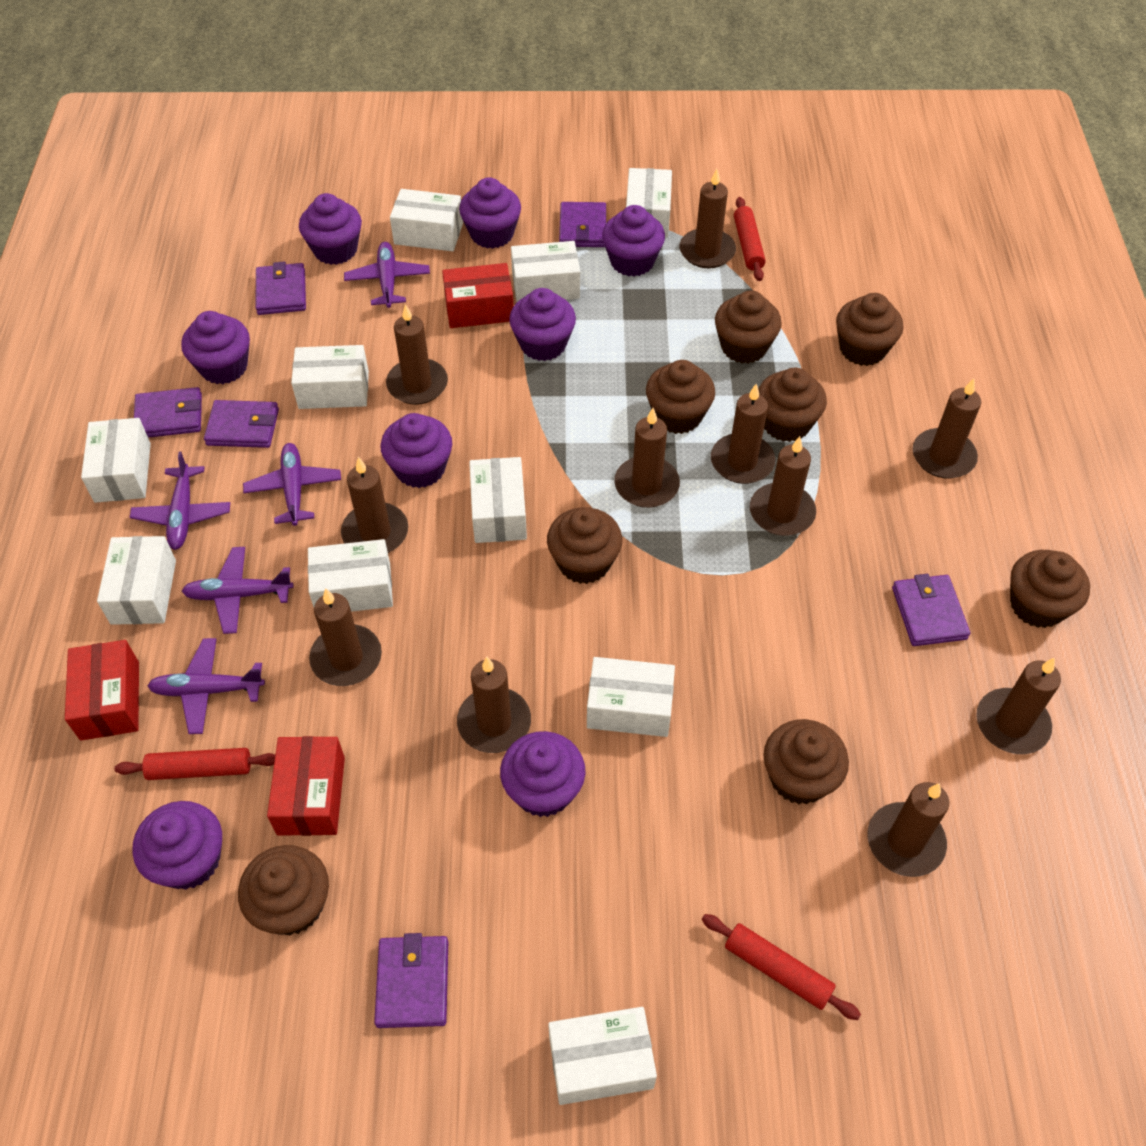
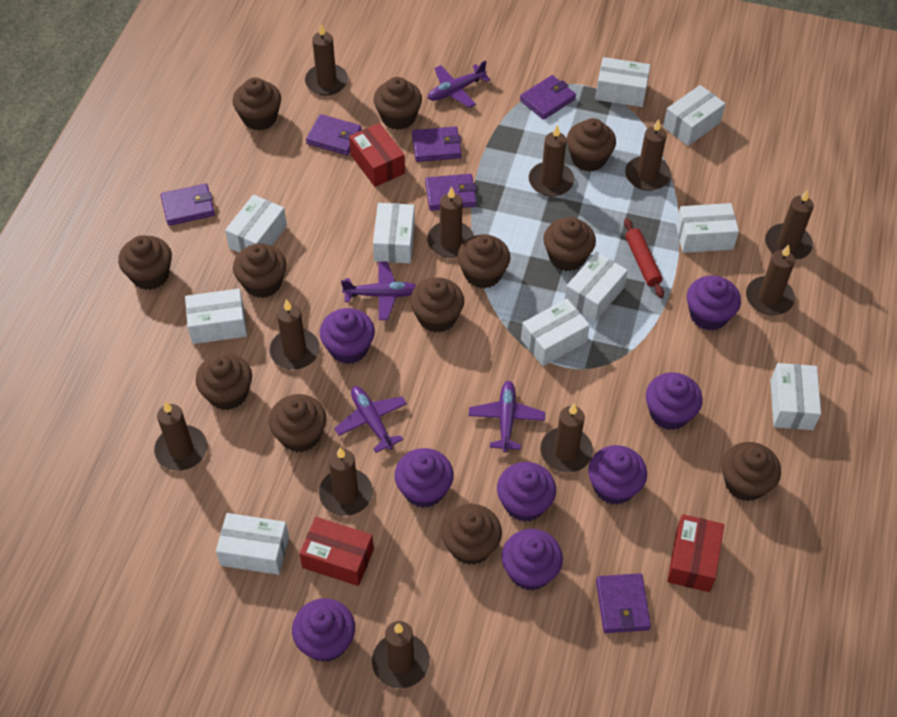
brown cupcake: [238,845,329,935] [547,507,622,584] [646,360,715,434] [715,290,782,364] [758,368,827,442] [763,719,849,804] [836,293,904,366] [1010,550,1090,628] = 8 -> [118,235,172,290] [196,353,252,410] [232,77,281,130] [233,244,286,298] [269,394,327,452] [374,77,422,130] [410,278,464,333] [441,504,502,565] [457,234,510,289] [543,217,596,271] [566,118,616,172] [722,442,781,501] = 12
purple plane: [130,451,230,550] [147,638,265,734] [182,547,294,634] [243,443,341,526] [344,242,430,308] = 5 -> [334,386,407,453] [341,262,417,320] [428,60,491,108] [469,381,545,452] = 4
red rolling pin: [114,748,275,780] [702,914,861,1020] [734,197,766,281] = 3 -> [624,218,664,298] = 1

